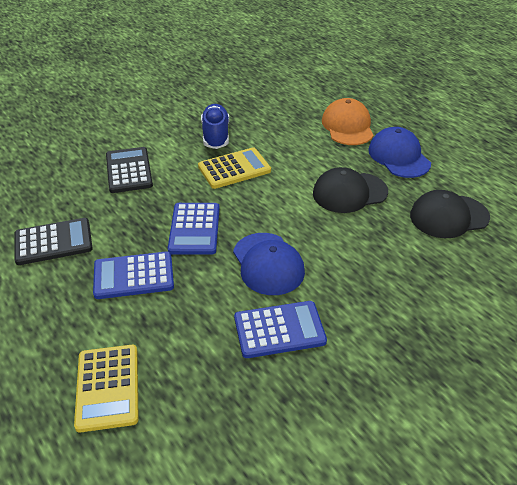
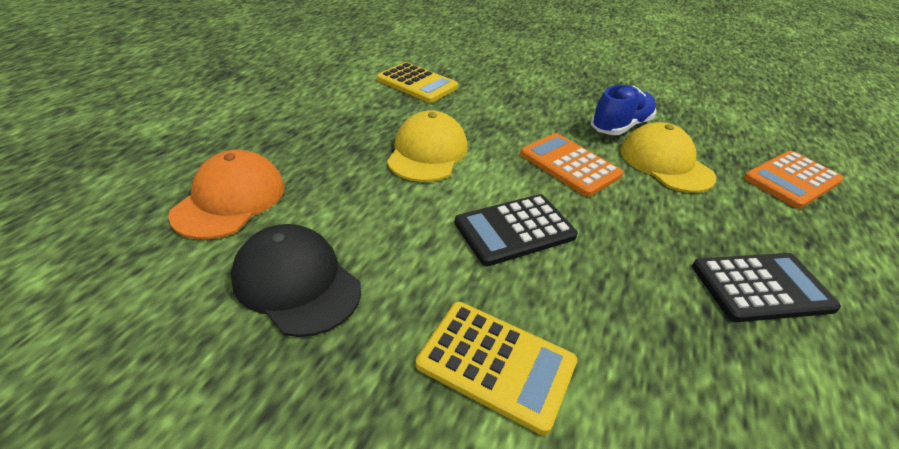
black cap: [313,167,388,213] [410,190,490,238] = 2 -> [231,224,361,337] = 1
blue calculator: [93,251,174,299] [168,203,220,255] [234,301,327,358] = 3 -> none = 0
blue cap: [233,233,305,295] [368,127,431,178] = 2 -> none = 0
orange calculator: none = 0 -> [520,133,623,197] [743,151,844,209] = 2
yellow cap: none = 0 -> [387,110,467,182] [620,122,716,193] = 2

